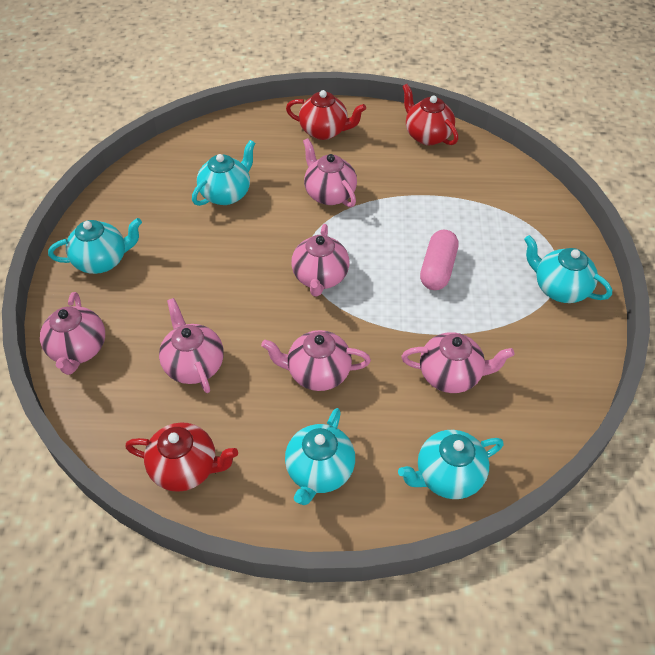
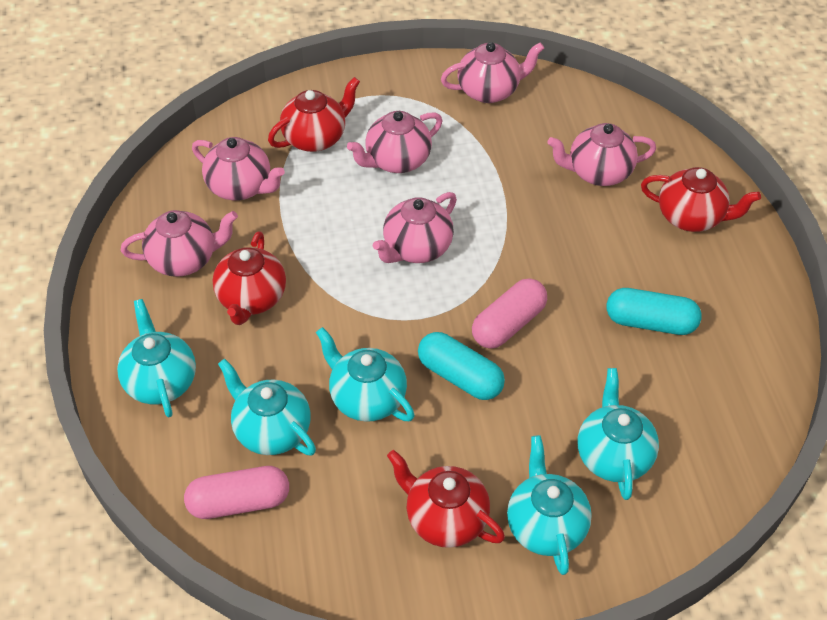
pink capsule: [420,230,458,290] = 1 -> [184,466,289,519] [472,278,547,349] = 2
red teapot: [125,423,238,492] [286,90,366,140] [402,84,458,145] = 3 -> [212,231,286,325] [268,77,360,152] [387,450,505,548] [641,167,761,232] = 4
turquoise capsule: none = 0 -> [418,332,505,400] [606,288,702,335] = 2

